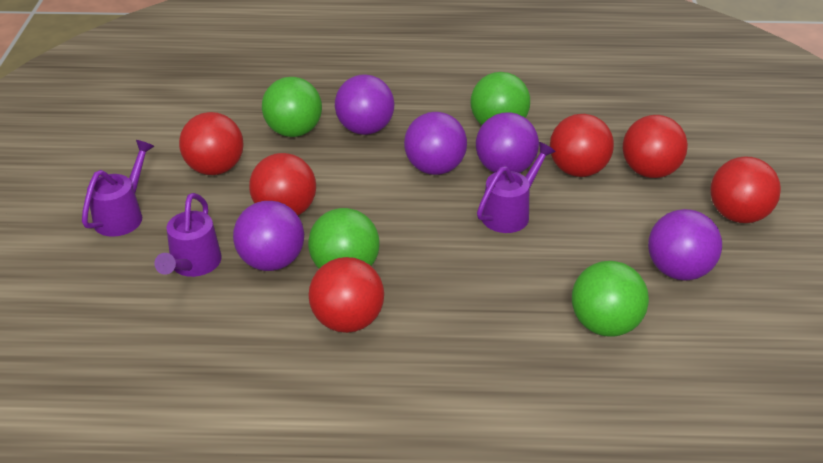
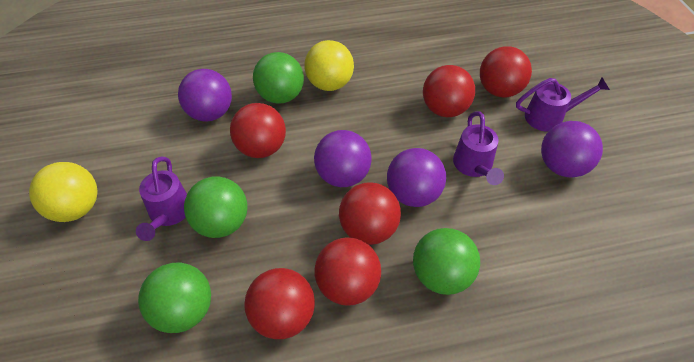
purple ball: [233,201,304,271] [335,75,395,135] [404,112,467,175] [476,112,539,173] [648,209,722,281] = 5 -> [178,69,232,121] [314,130,372,187] [387,148,446,207] [541,121,603,178] = 4
yellow ball: none = 0 -> [29,162,97,222] [305,40,354,91] = 2

